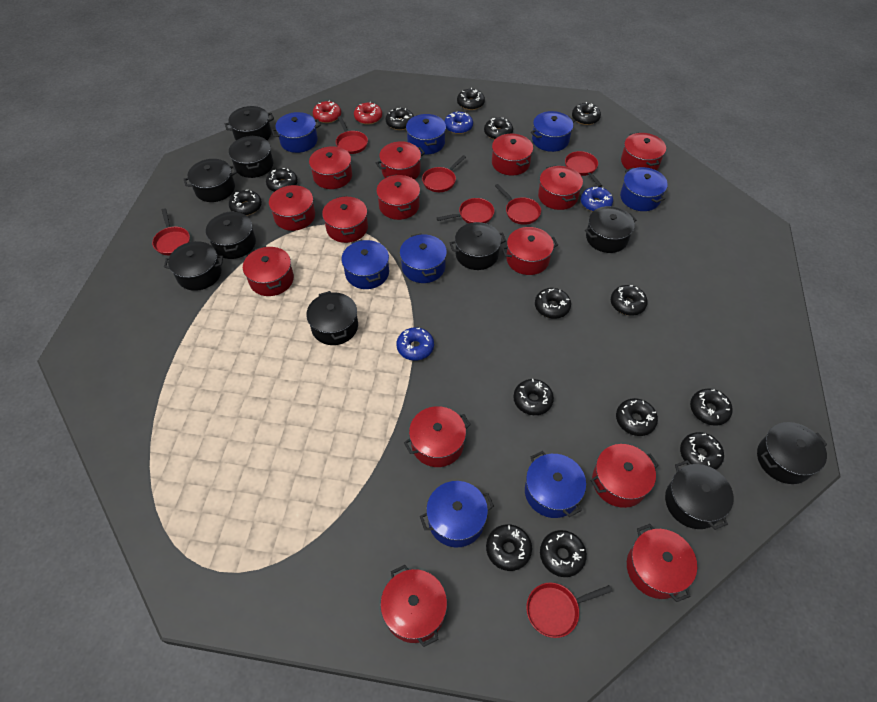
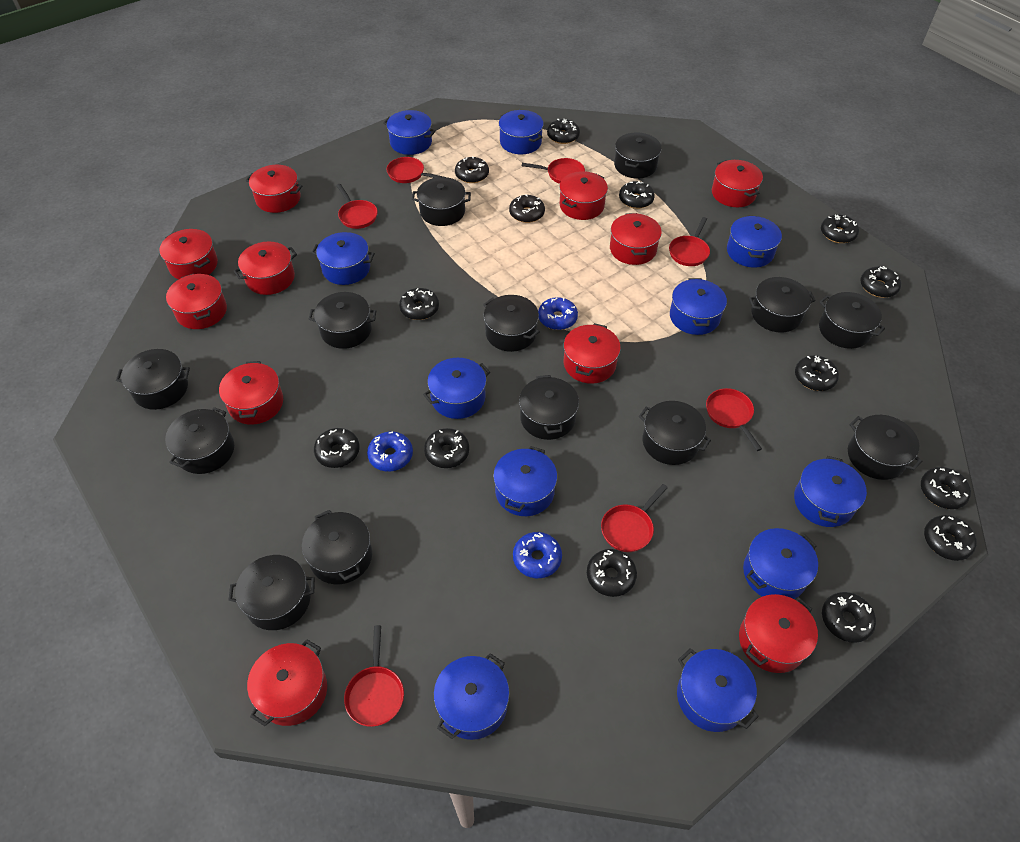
black pot: [164,241,223,291] [184,159,237,202] [206,211,256,259] [225,106,274,140] [229,136,273,178] [306,291,358,345] [450,222,506,270] [585,206,636,253] [665,460,734,530] [757,422,827,484] = 10 -> [116,349,190,410] [165,407,234,474] [228,555,315,630] [302,510,372,584] [309,292,376,349] [412,177,471,226] [483,295,540,352] [519,375,579,440] [614,132,661,179] [639,401,711,465] [749,277,816,333] [819,292,885,349] [848,415,922,480] = 13
blue pot: [272,112,321,153] [341,239,389,289] [400,233,447,283] [406,114,446,155] [420,481,494,547] [525,451,586,518] [531,111,575,152] [620,167,668,211] = 8 -> [311,232,375,285] [383,110,436,155] [423,358,490,419] [434,653,509,740] [493,446,557,516] [499,110,543,154] [670,278,727,335] [677,648,759,732] [727,215,782,268] [743,528,818,599] [794,456,867,527] = 11
red donut: [313,100,341,123] [354,102,382,125] = 2 -> none = 0
red pot: [243,246,294,296] [269,185,315,231] [309,146,352,189] [322,196,368,243] [376,141,425,180] [376,175,420,220] [380,565,447,647] [404,406,471,467] [492,134,533,175] [502,227,558,275] [538,165,583,210] [591,444,658,508] [621,133,666,170] [627,524,697,602] = 14 -> [159,229,218,280] [166,273,227,329] [219,361,283,425] [234,242,297,295] [246,165,302,213] [247,640,327,726] [559,171,608,220] [564,323,621,384] [610,213,662,265] [712,160,763,207] [739,594,818,673] = 11

